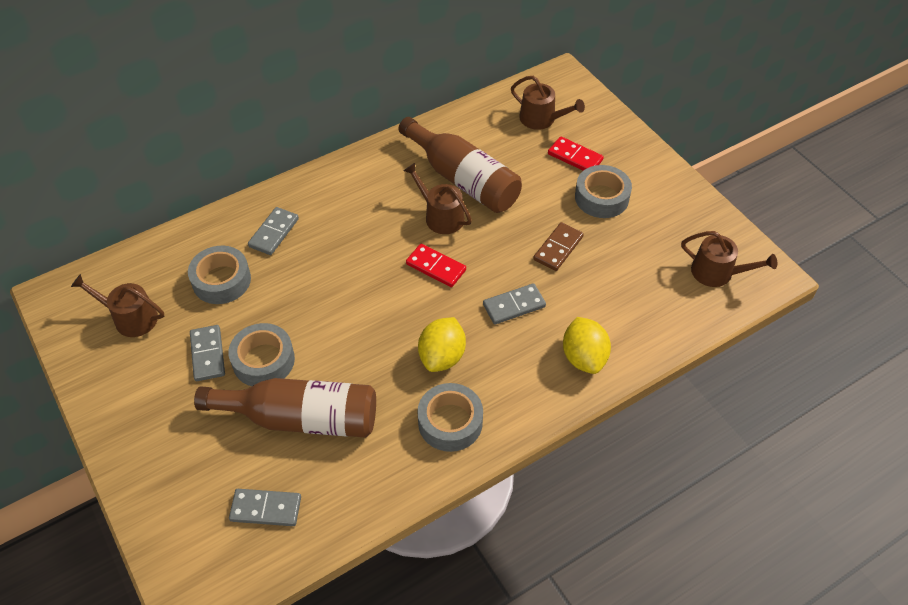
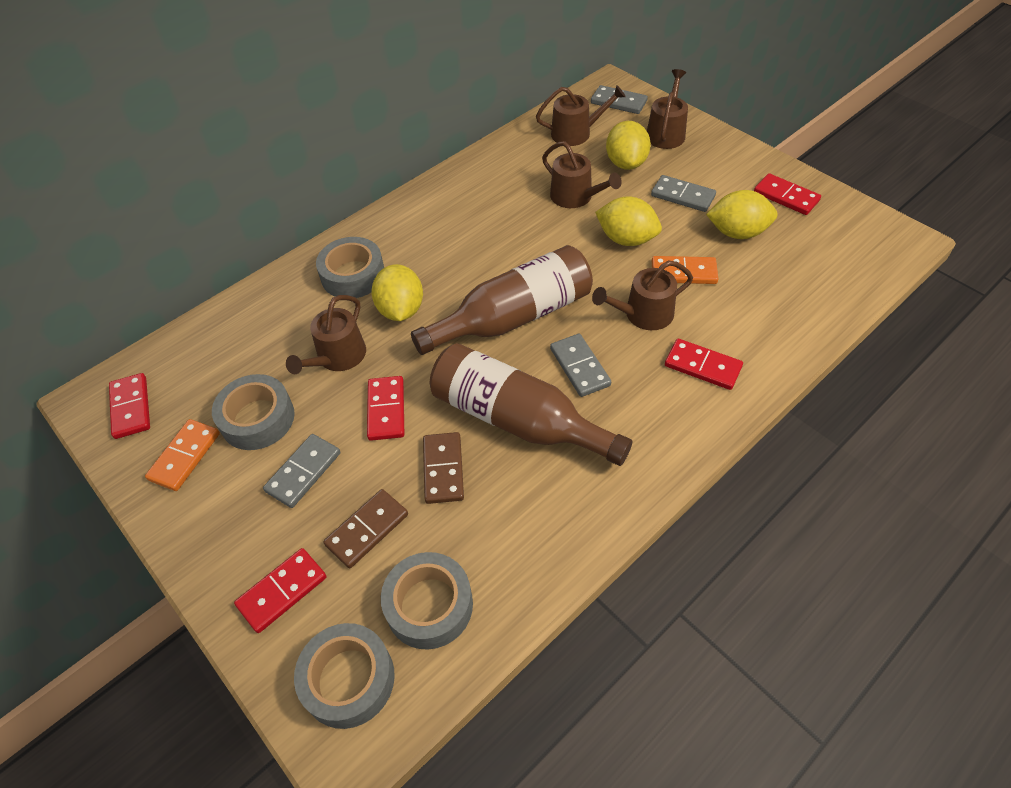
brown domino: [533,222,584,271] = 1 -> [323,489,408,568] [423,432,464,504] = 2
brown watering can: [71,274,164,337] [404,163,472,234] [511,76,585,130] [681,231,777,287] = 4 -> [286,295,366,374] [536,85,626,146] [542,141,622,208] [592,260,693,330] [647,69,688,149] = 5
orange domino: none = 0 -> [145,419,220,491] [652,256,718,284] = 2
red domino: [406,244,466,287] [548,136,604,171] = 2 -> [109,373,150,439] [234,548,326,633] [367,376,404,441] [665,339,743,390] [754,173,821,215] = 5
yellow lemon: [418,317,466,372] [563,317,611,374] = 2 -> [371,264,423,321] [595,197,662,246] [606,121,651,170] [706,190,778,239] = 4

